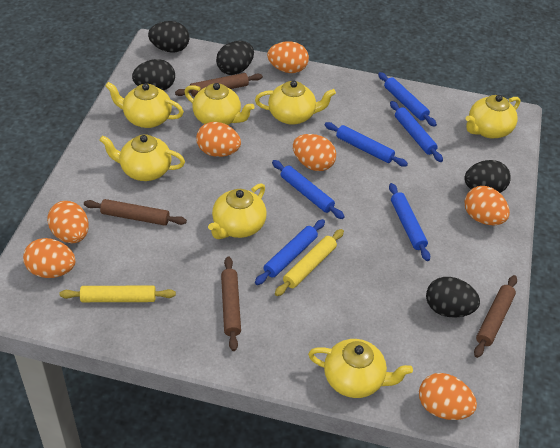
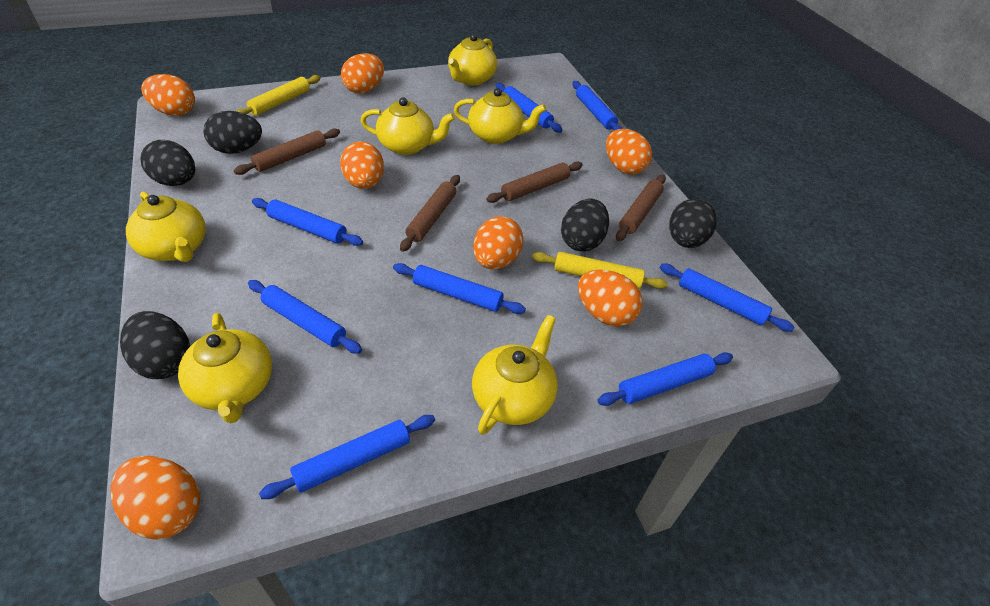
blue rolling pin: [255,219,325,285] [272,160,345,219] [325,122,408,167] [378,72,437,127] [389,183,430,261] [390,101,443,162] = 6 -> [248,280,362,354] [252,198,363,246] [259,415,435,499] [393,263,526,314] [496,83,562,133] [572,81,622,130] [598,352,733,406] [660,264,795,332] = 8
yellow teapot: [99,134,185,181] [105,82,184,128] [184,83,255,125] [208,183,267,239] [255,81,336,125] [308,339,413,398] [465,95,520,138] = 7 -> [126,192,206,262] [178,313,272,423] [361,97,455,155] [448,34,497,85] [454,88,546,144] [472,315,558,435] = 6

